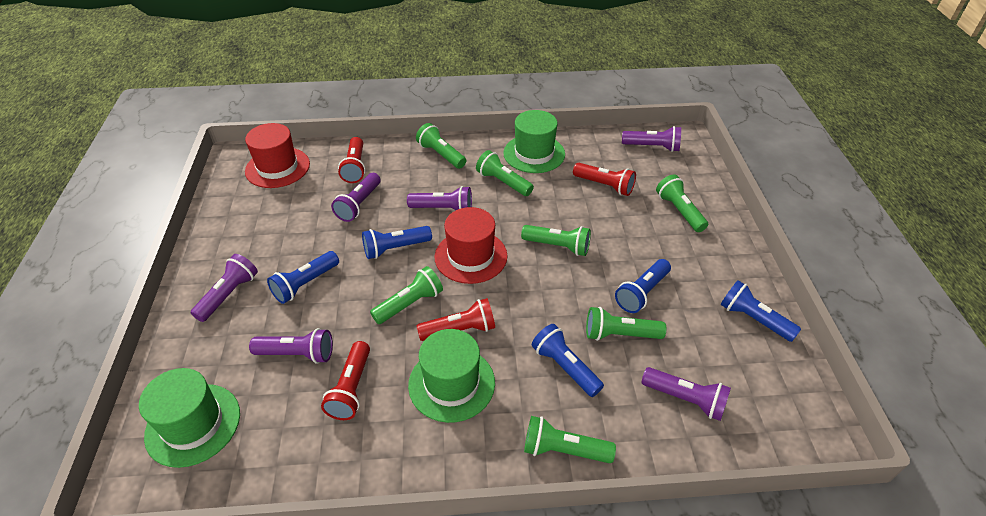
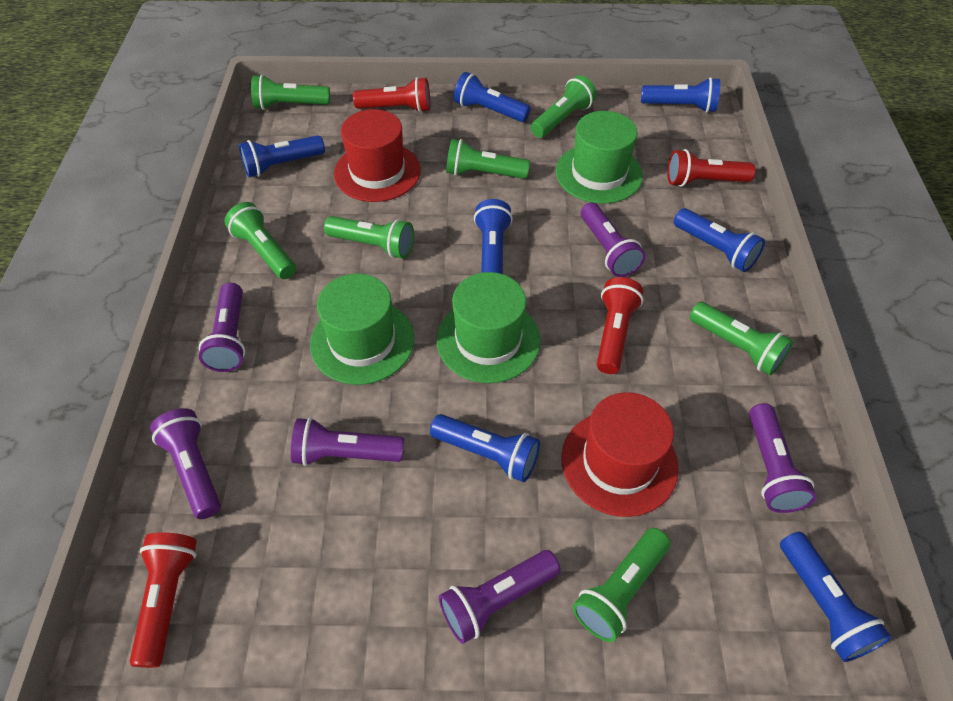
blue flashlight: [267,251,339,304] [362,226,432,259] [532,324,604,397] [615,259,671,313] [720,280,801,342] = 5 -> [239,135,325,177] [430,414,540,482] [454,72,531,122] [474,199,513,274] [641,77,720,113] [674,208,765,272] [780,532,892,662] = 7

